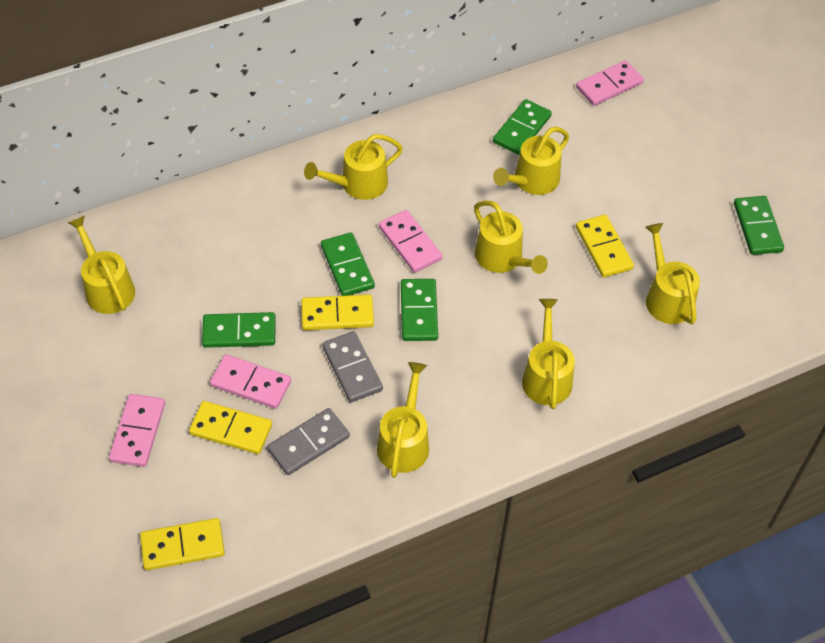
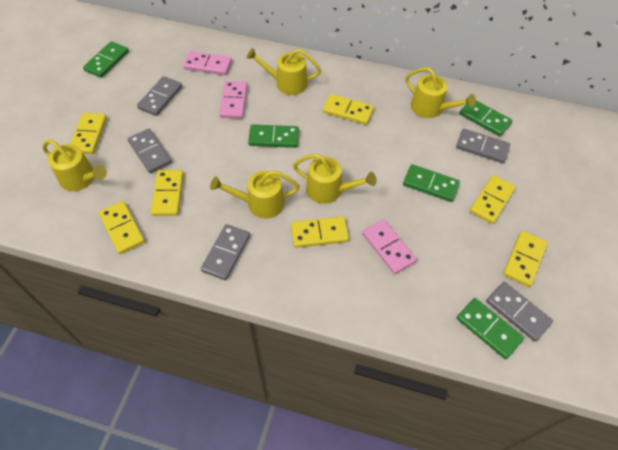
grey domino: [267,408,350,475] [322,331,383,402] = 2 -> [128,129,172,173] [137,76,182,116] [201,224,250,280] [456,129,510,163] [486,282,553,342] = 5
pink domino: [109,394,165,467] [210,354,291,409] [379,210,442,273] [576,60,644,106] = 4 -> [183,51,232,75] [219,81,248,119] [362,219,417,274] = 3
yellow domino: [140,518,225,570] [189,401,272,454] [301,294,374,330] [576,215,634,278] = 4 -> [70,113,107,154] [99,201,145,254] [151,170,184,216] [291,216,349,248] [323,94,374,125] [470,175,516,224] [503,231,548,287] = 7
yellow watering can: [68,216,135,314] [304,134,403,200] [377,362,429,478] [474,201,548,274] [493,127,569,195] [522,299,575,409] [646,223,700,324] = 7 -> [42,140,107,191] [210,170,300,218] [246,48,321,95] [293,154,377,204] [405,67,476,118] = 5

